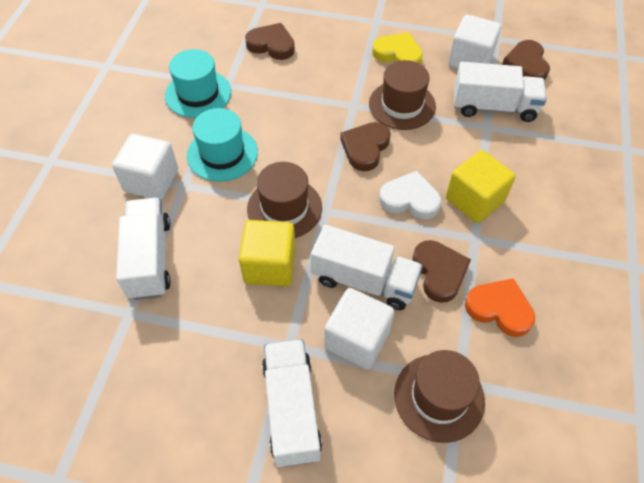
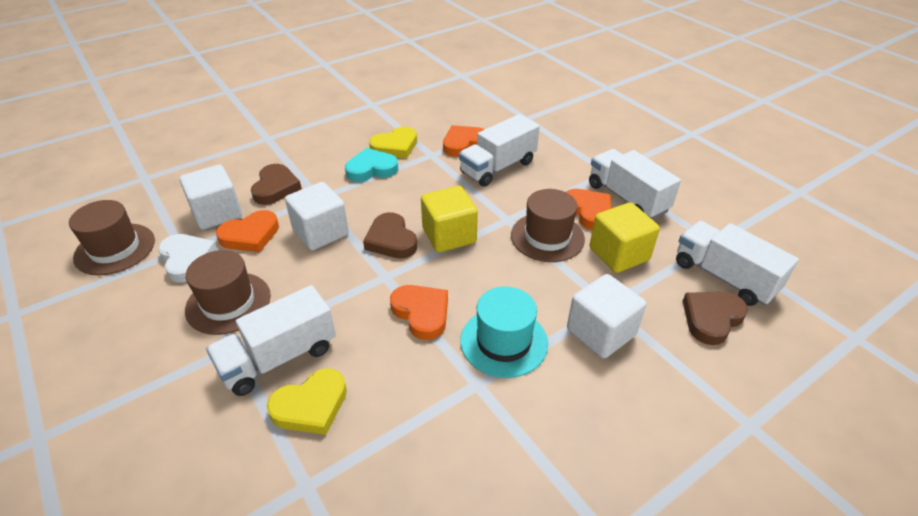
brown heart: [245,23,295,60] [340,122,391,171] [412,240,471,303] [502,40,550,80] = 4 -> [251,164,302,205] [363,212,418,259] [683,292,748,345] = 3
orange heart: [465,278,535,337] = 1 -> [216,210,279,252] [390,285,448,340] [443,125,485,157] [566,189,611,230] = 4
turquoise hat: [165,49,231,118] [187,108,258,182] = 2 -> [460,287,548,378] = 1
turquoise heart: none = 0 -> [345,148,398,182] = 1
yellow heart: [372,32,423,64] = 1 -> [267,368,347,435] [369,127,417,158] = 2

